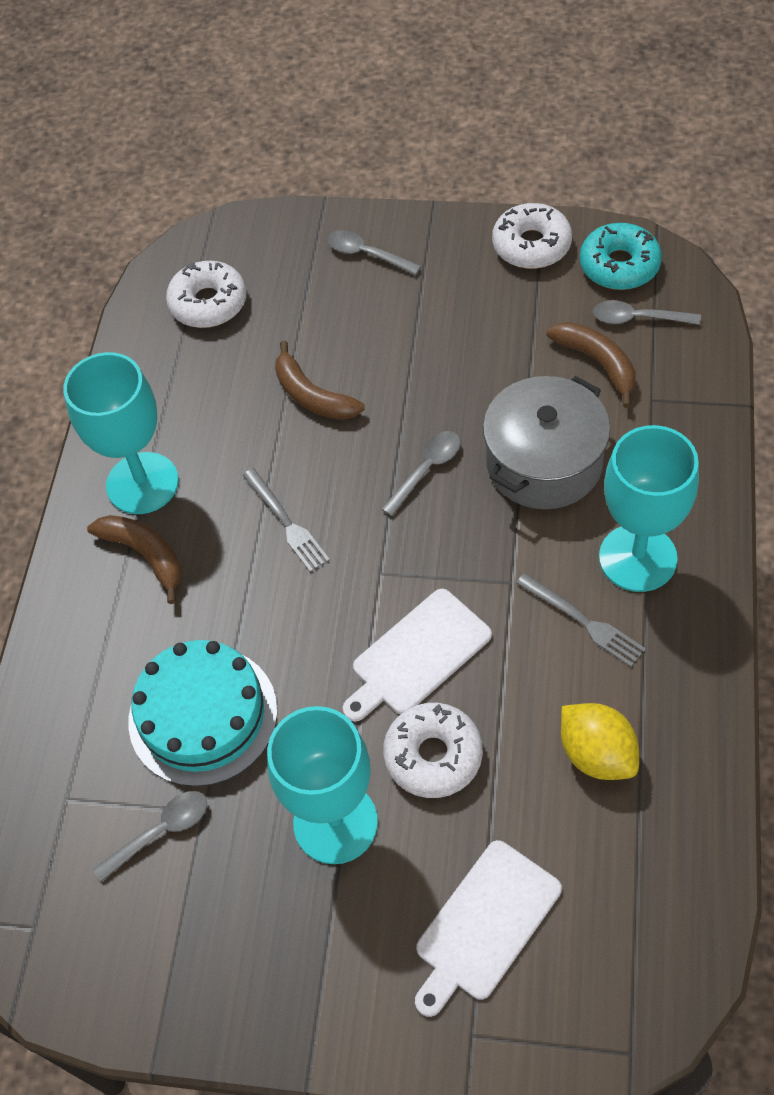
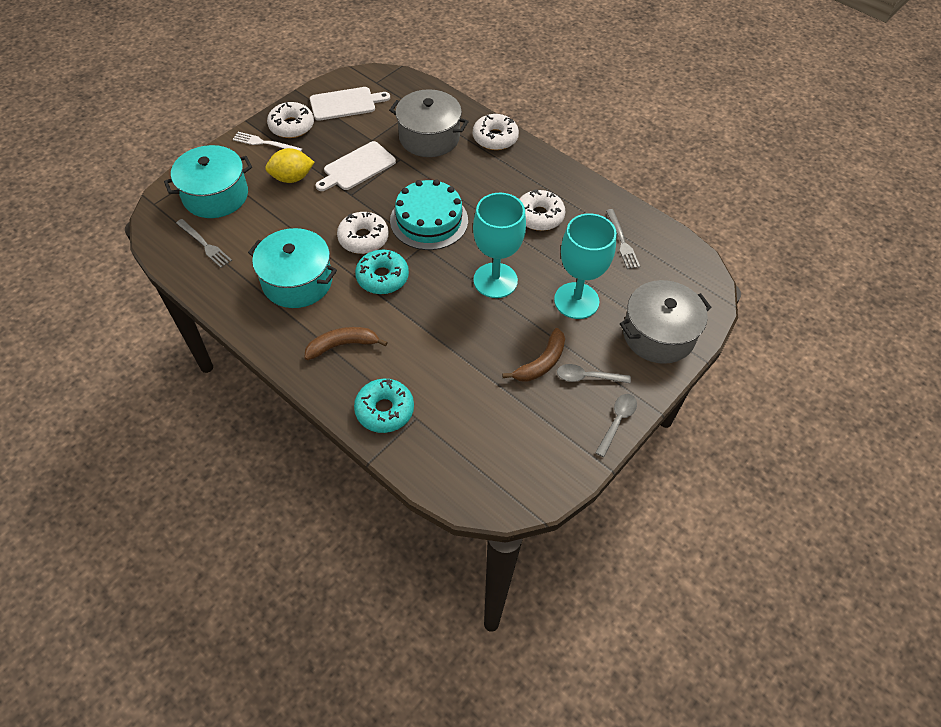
brown banana: [87,515,181,604] [275,341,365,420] [546,322,636,408] = 3 -> [304,327,388,360] [502,328,565,382] = 2
grey pot: [483,376,610,509] = 1 -> [389,89,469,157] [620,280,712,364] = 2
grey spoon: [93,791,207,882] [327,230,421,275] [382,431,461,516] [593,300,701,325] = 4 -> [557,364,631,383] [595,394,637,457] = 2
turquoise donut: [580,223,662,290] = 1 -> [354,379,414,433] [355,249,409,294] = 2
turquoise goblet: [63,352,179,514] [267,706,378,864] [599,425,699,592] = 3 -> [473,193,526,298] [554,213,617,319] = 2
turquoise pot: none = 0 -> [164,145,252,218] [248,228,337,308] = 2
white donut: [166,261,247,328] [383,703,483,798] [492,203,572,269] = 3 -> [267,102,314,138] [337,212,389,254] [473,114,519,150] [519,189,565,231] = 4
white fork: none = 0 -> [233,132,302,151] = 1

